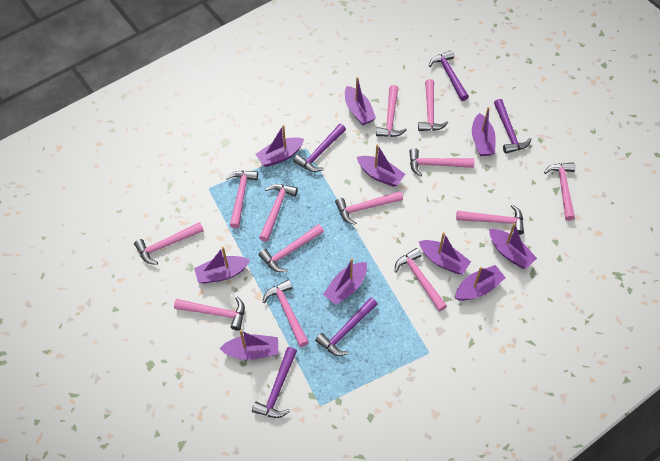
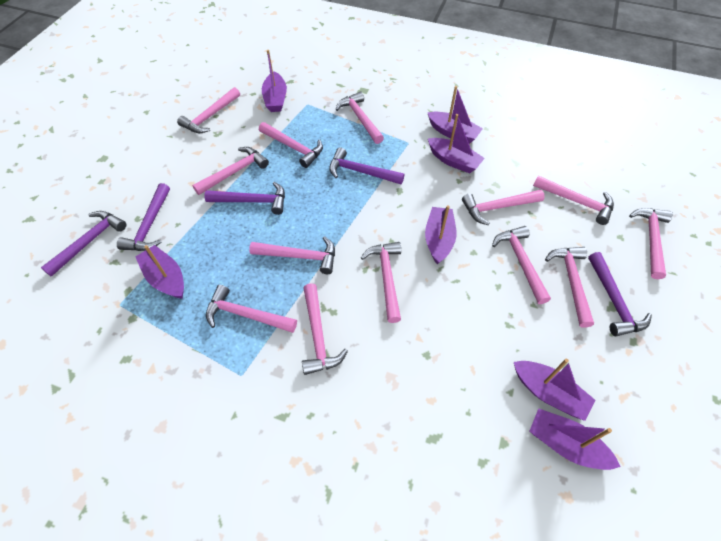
purple boat: [194,247,250,283] [219,330,278,360] [256,125,304,167] [323,258,367,305] [345,77,376,125] [357,144,405,187] [419,232,471,274] [455,265,506,301] [472,107,496,156] [489,223,537,269] = 10 -> [136,245,184,299] [262,50,287,112] [425,205,457,264] [428,86,483,144] [428,114,485,173] [514,359,595,421] [530,408,621,470] = 7

